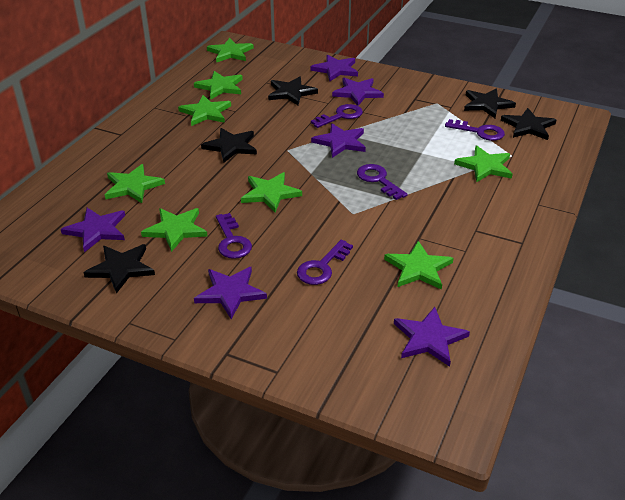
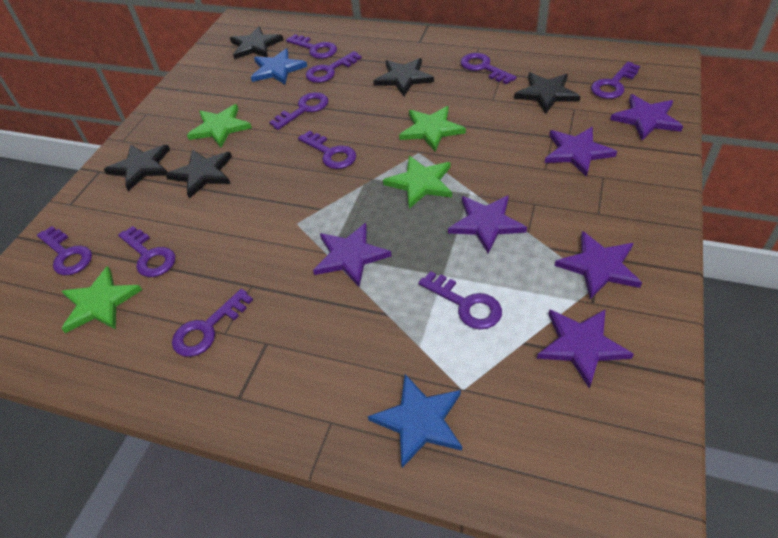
blue star: none = 0 -> [251,48,307,85] [368,374,462,468] = 2
green star: [105,164,165,203] [141,208,208,252] [178,95,231,126] [194,71,243,100] [207,38,254,63] [241,172,302,213] [384,241,453,290] [454,145,513,182] = 8 -> [62,266,142,333] [187,104,252,148] [383,156,452,209] [399,106,466,151] = 4
purple key: [216,213,252,259] [297,240,353,285] [311,104,363,128] [357,164,408,200] [445,119,505,141] = 5 -> [37,226,92,275] [118,226,175,277] [172,289,253,357] [269,92,328,130] [286,34,337,59] [298,131,356,169] [306,51,362,83] [418,271,502,330] [460,53,517,84] [591,62,640,99] = 10

